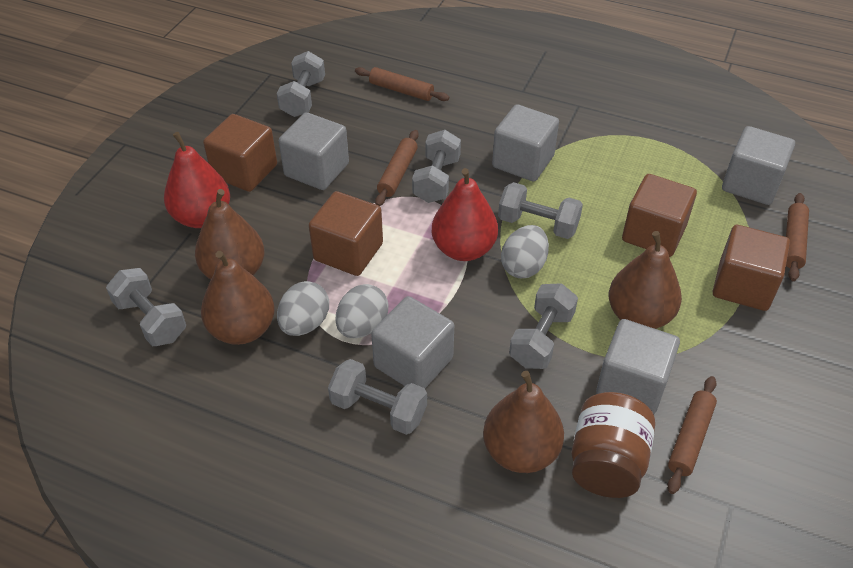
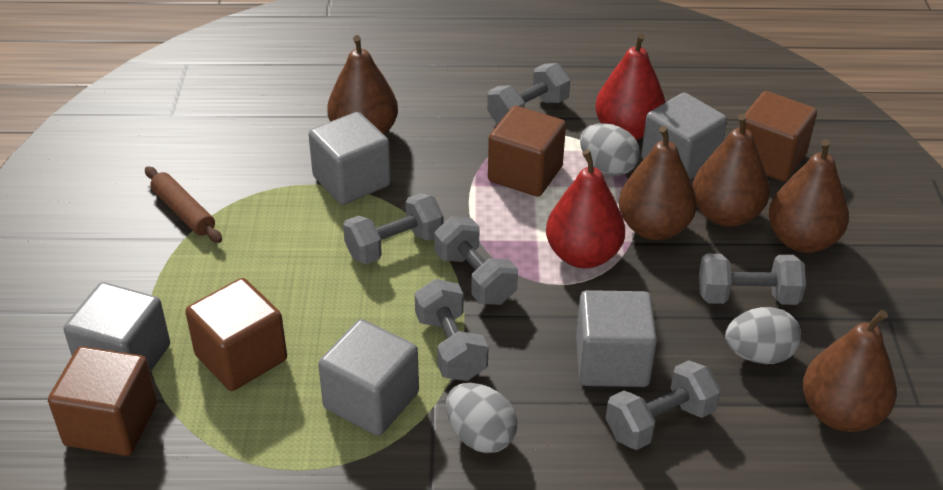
brown jar: [572,392,655,498] = 1 -> none = 0
brown pear: [195,189,265,279] [201,251,275,345] [483,371,564,473] [609,231,682,329] = 4 -> [327,35,398,135] [619,126,697,240] [692,114,770,227] [768,139,849,253] [803,310,897,432] = 5
brown rolling pin: [355,67,449,101] [375,130,419,206] [667,376,717,494] [786,193,809,281] = 4 -> [145,166,222,243] = 1

